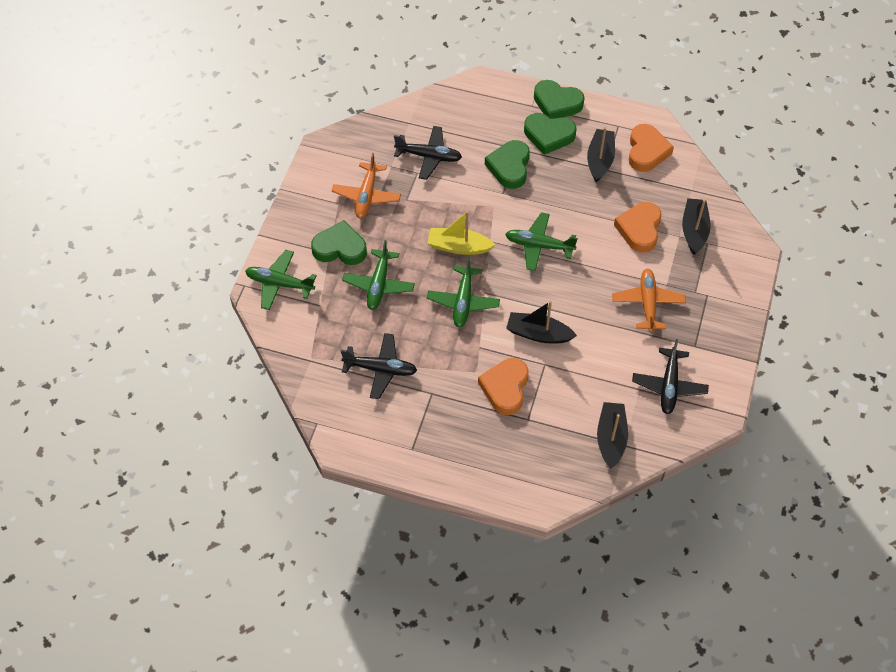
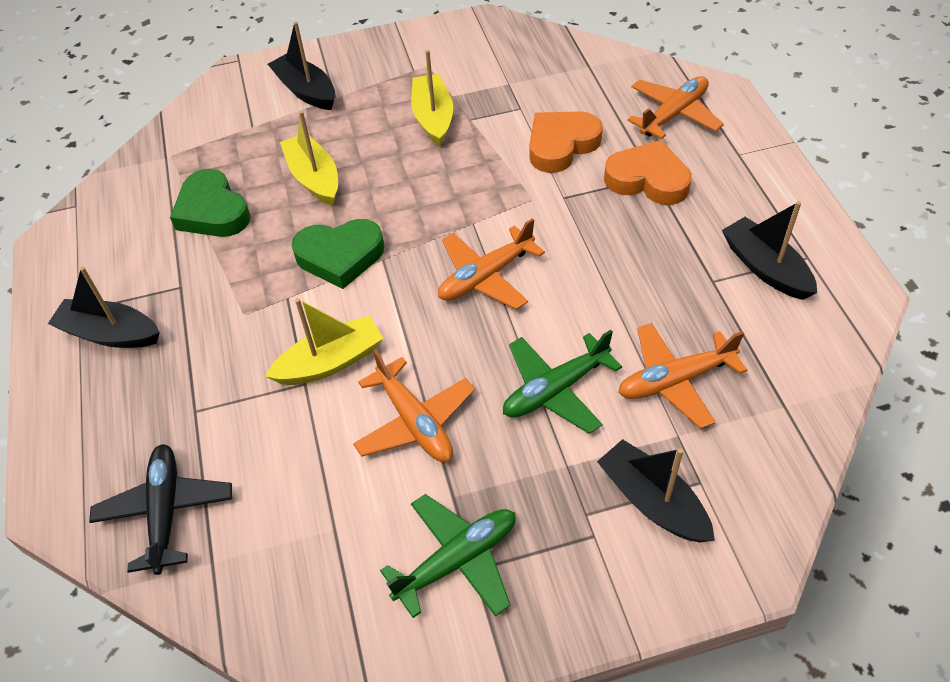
black plane: [341,333,417,399] [394,126,462,180] [632,339,709,414] = 3 -> [89,444,232,575] = 1
green heart: [311,220,367,265] [485,140,530,189] [524,113,576,155] [534,80,585,119] = 4 -> [170,169,250,237] [292,219,384,289] = 2
green plane: [245,250,317,310] [342,240,415,310] [427,256,500,328] [505,212,578,271] = 4 -> [380,494,516,618] [503,330,622,434] = 2
orange heart: [478,358,529,415] [614,202,662,253] [629,124,674,172] = 3 -> [529,111,603,173] [604,140,692,205] = 2
orange plane: [332,153,401,218] [612,269,686,332] = 2 -> [353,349,475,462] [438,218,545,310] [618,323,747,429] [628,76,724,139] = 4
yellow boat: [427,211,495,255] = 1 -> [265,298,384,385] [280,111,338,206] [411,50,453,146] = 3

